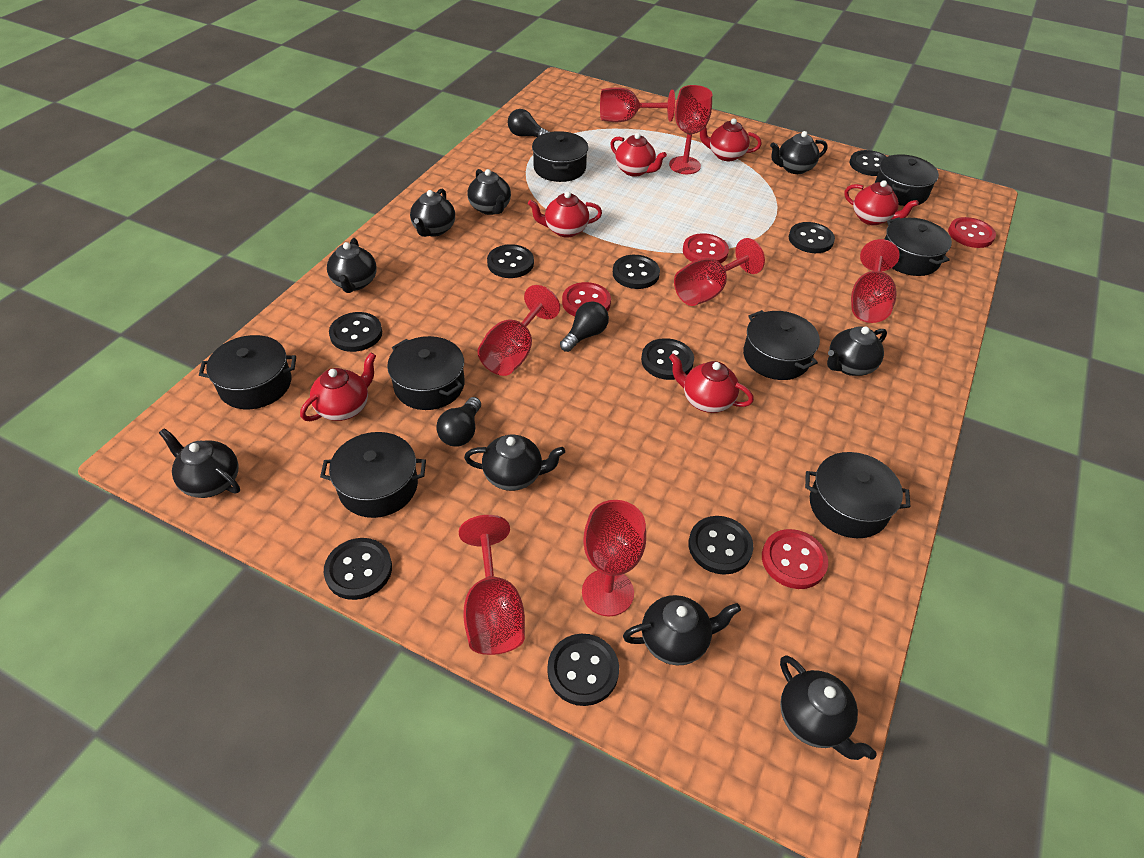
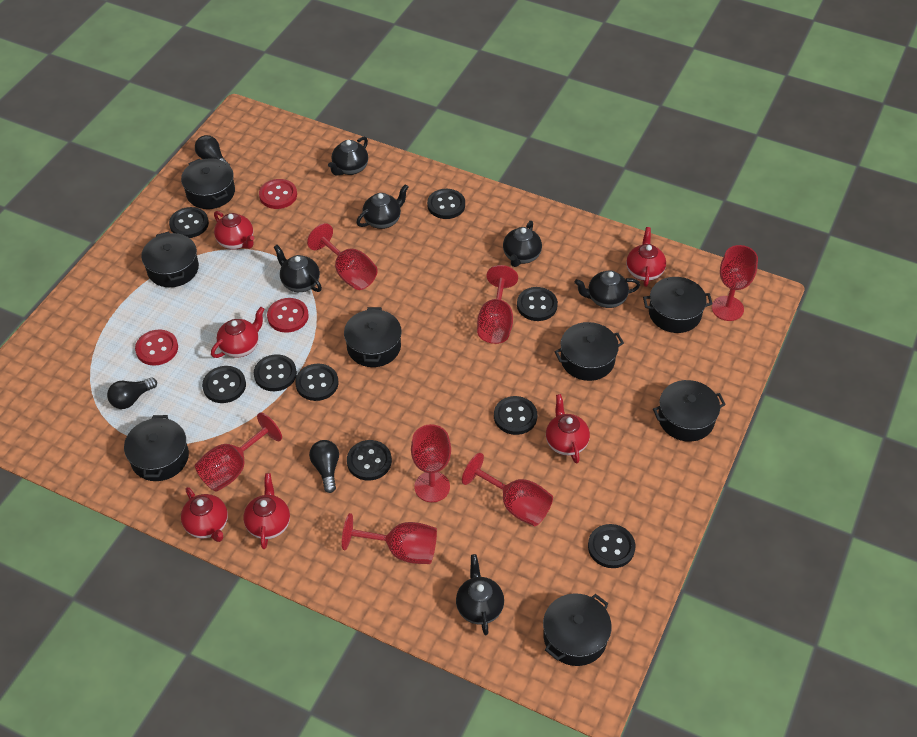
black teapot: [159,428,240,498] [327,238,377,293] [410,189,455,237] [464,434,565,491] [468,169,511,215] [623,595,741,666] [770,131,828,174] [780,655,877,760] [827,326,887,376] = 9 -> [274,245,322,292] [328,137,368,176] [356,184,408,229] [456,554,504,635] [503,220,542,267] [575,270,640,308] = 6
red button: [562,282,611,317] [683,233,729,263] [762,529,828,589] [948,217,996,248] = 4 -> [135,330,178,366] [259,179,297,209] [267,298,309,333] = 3

